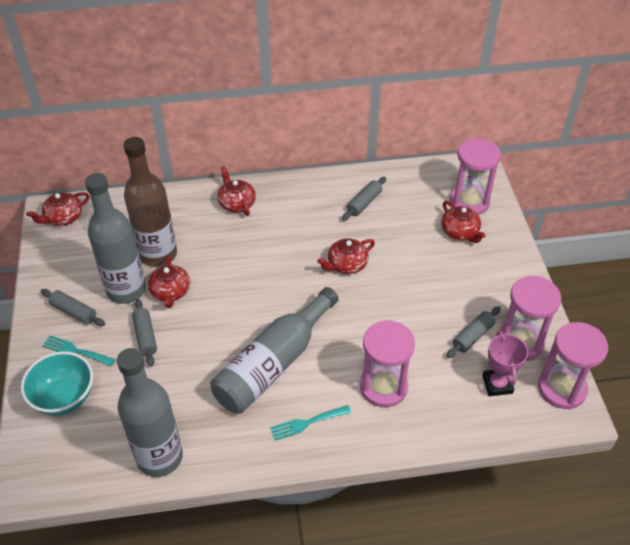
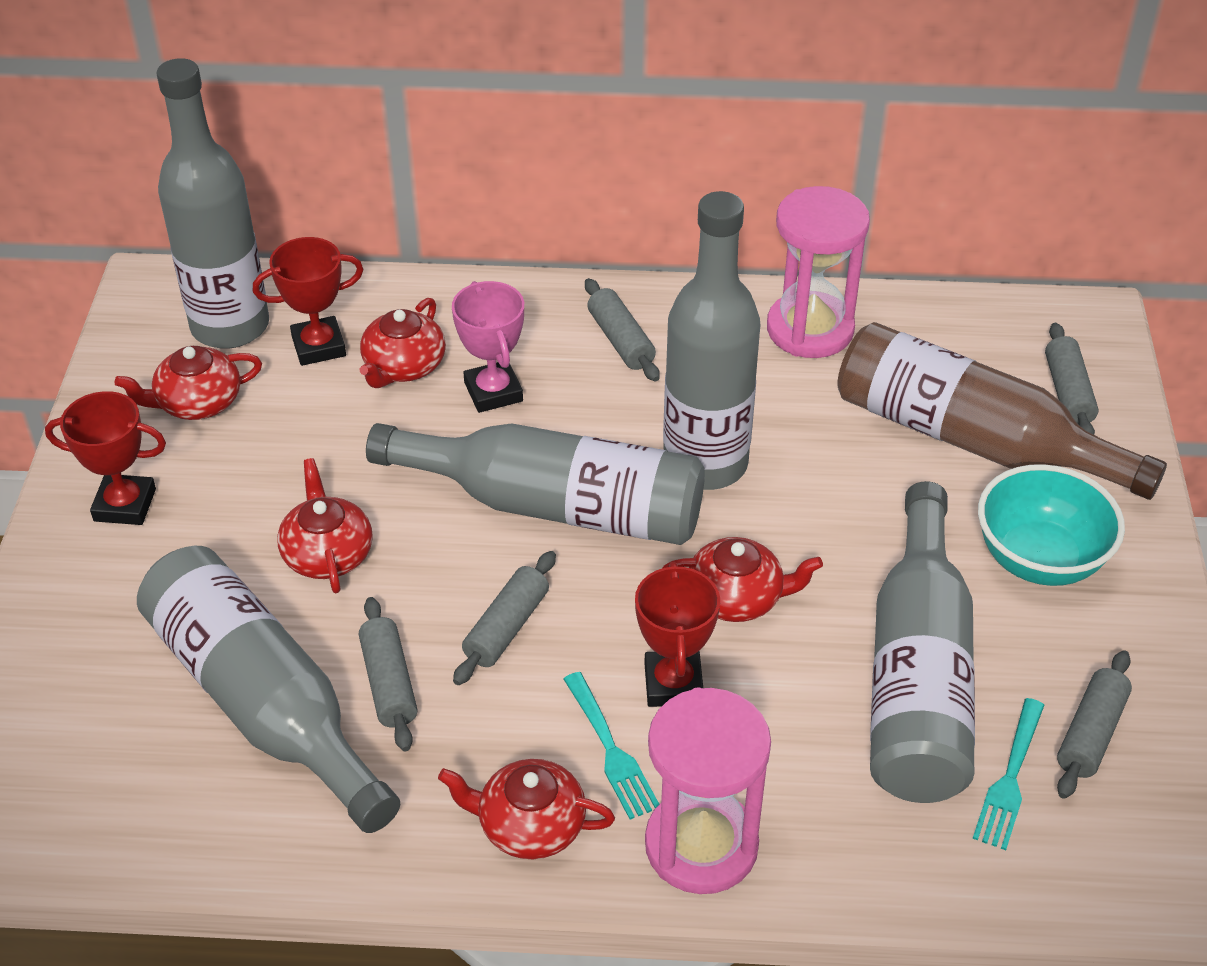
grey bottle: [85,173,146,304] [117,348,183,477] [211,287,339,413] = 3 -> [137,546,400,833] [156,58,269,349] [366,423,705,545] [663,191,760,490] [870,481,975,803] = 5
grey rolling pin: [41,289,105,326] [132,299,157,367] [342,177,386,221] [447,306,501,358] = 4 -> [359,597,418,751] [453,551,556,685] [585,278,660,382] [1045,323,1099,435] [1057,650,1132,799] = 5
pink hourglass: [360,320,415,407] [449,138,501,215] [500,276,561,361] [538,322,608,409] = 4 -> [645,688,771,894] [767,186,870,358] = 2
red trophy: none = 0 -> [45,391,166,525] [253,237,364,366] [635,562,720,707] = 3

